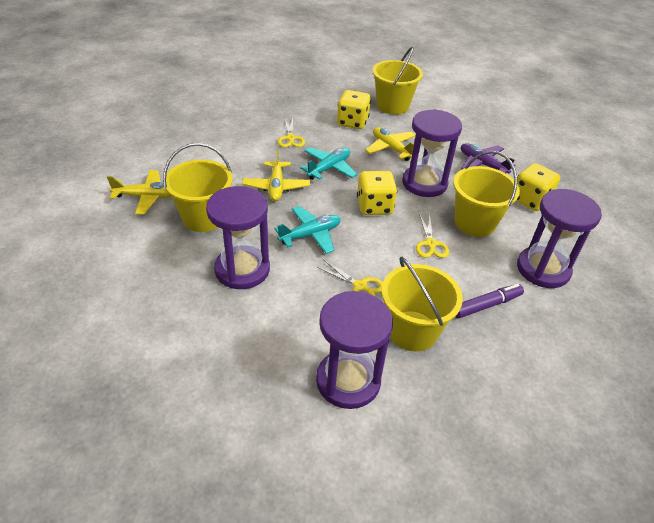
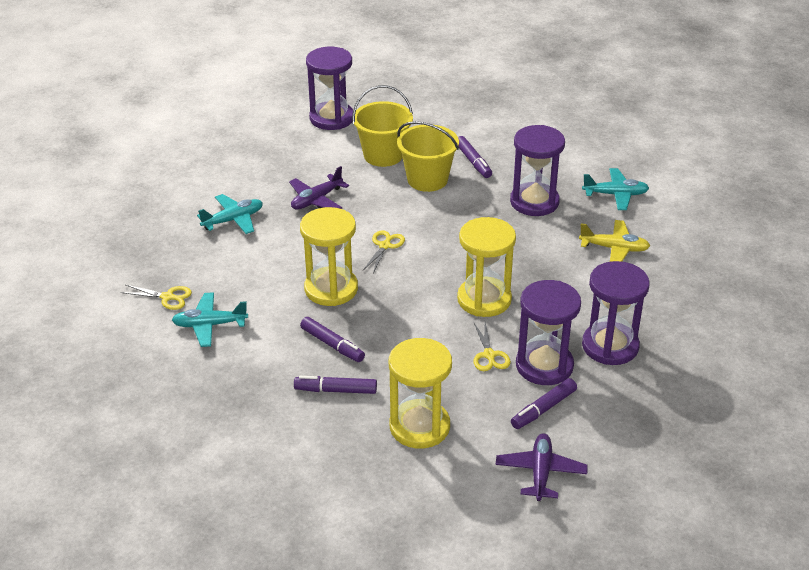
purple marker: [455,284,524,318] = 1 -> [294,376,377,394] [300,317,365,362] [458,136,492,178] [511,378,577,429] = 4
purple plane: [461,143,515,174] = 1 -> [289,166,349,210] [496,433,588,501] = 2
turquoise plane: [275,206,341,254] [300,147,358,180] = 2 -> [172,292,248,347] [197,194,263,234] [582,168,649,210] = 3
yellow bucket: [163,143,233,232] [372,47,423,115] [381,257,463,351] [453,151,520,237] = 4 -> [352,85,413,167] [397,121,459,192] = 2
yellow dice: [337,90,371,129] [357,171,397,215] [516,163,560,211] = 3 -> none = 0
yellow hourglass: none = 0 -> [300,207,358,306] [389,338,452,449] [457,217,516,317] = 3
yellow plane: [107,170,172,215] [242,149,310,201] [365,127,420,161] = 3 -> [579,220,650,262] = 1

